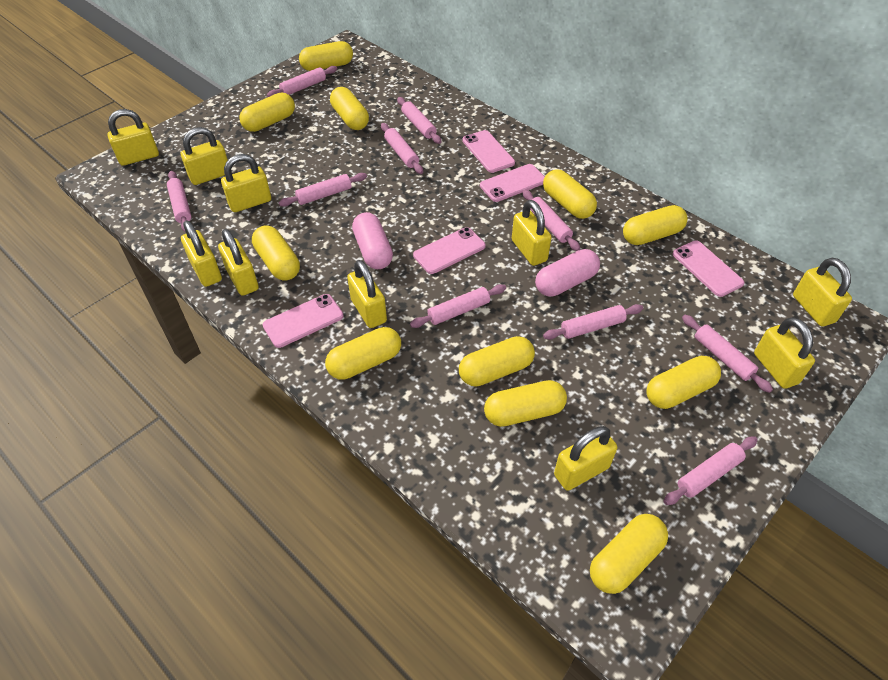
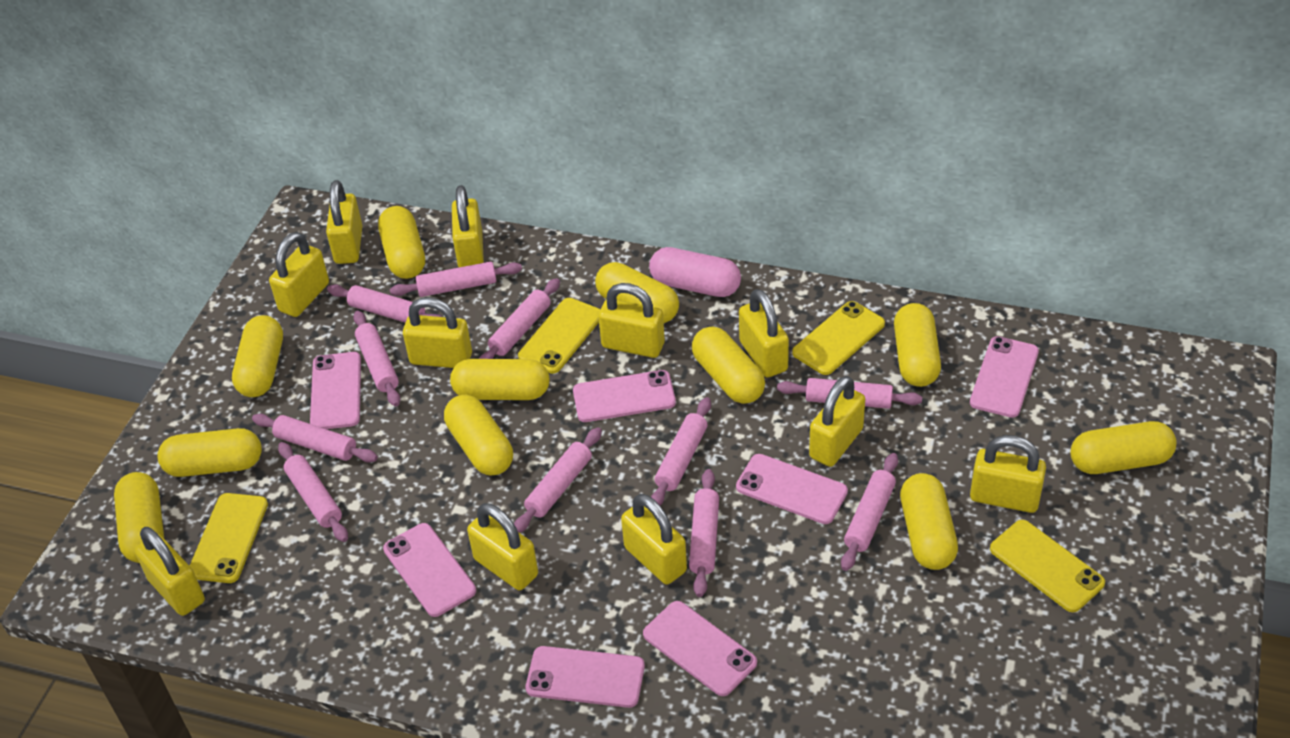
pink capsule: [352,212,393,269] [535,249,600,297] = 2 -> [649,247,741,297] = 1
pink phone: [262,294,344,348] [413,227,485,274] [462,130,515,173] [480,164,545,202] [673,240,745,297] = 5 -> [310,352,361,429] [383,523,476,617] [526,646,645,708] [573,370,676,422] [643,601,757,696] [736,454,848,524] [970,336,1039,418] = 7
pink rolling pin: [167,171,191,232] [267,66,337,97] [279,173,367,207] [381,123,423,174] [397,97,441,144] [410,284,506,328] [523,190,580,251] [543,304,643,340] [663,436,758,505] [682,315,773,393] = 10 -> [252,413,378,463] [278,442,348,542] [327,284,442,323] [353,311,400,407] [390,262,522,297] [479,278,560,359] [514,428,602,533] [651,397,711,506] [689,469,719,597] [777,378,922,409] [841,453,898,571] = 11
yellow padlock: [107,109,159,166] [181,127,228,185] [181,221,222,287] [218,229,259,296] [221,154,271,212] [347,260,387,328] [512,200,552,266] [554,426,617,491] [754,317,815,389] [793,258,852,326] = 10 -> [135,527,205,616] [269,232,329,317] [326,180,363,264] [403,297,472,368] [452,185,484,267] [467,503,538,590] [598,283,665,358] [621,494,687,584] [739,289,789,377] [809,376,865,467] [970,435,1046,513] = 11
yellow phone: none = 0 -> [190,493,268,583] [518,298,600,374] [792,301,885,375] [990,520,1105,612] = 4

